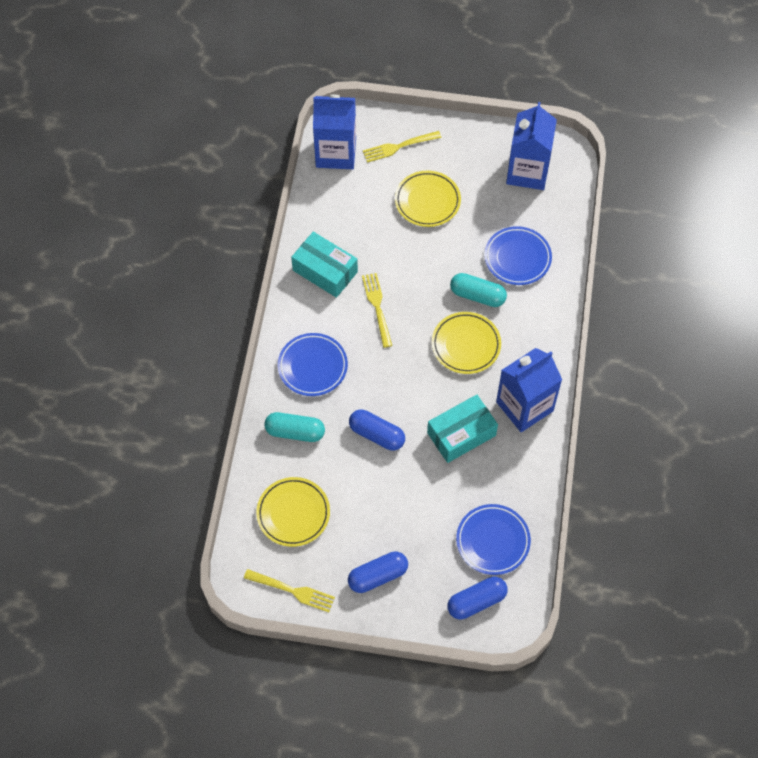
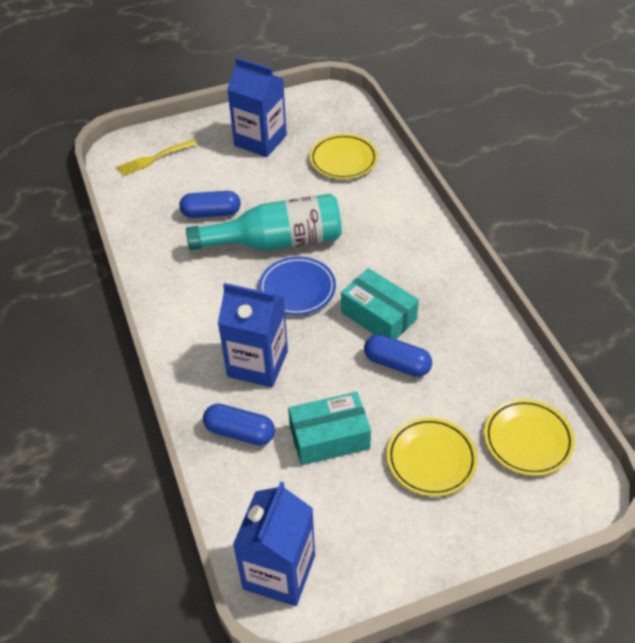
blue plate: [278,333,348,396] [456,504,531,575] [484,226,552,285] = 3 -> [259,257,336,315] = 1
turquoise bottle: none = 0 -> [186,194,342,250] = 1
turquoise capsule: [264,412,325,442] [450,273,507,307] = 2 -> none = 0
yellow fork: [244,569,335,612] [362,273,392,348] [363,131,442,163] = 3 -> [117,139,197,176] = 1

